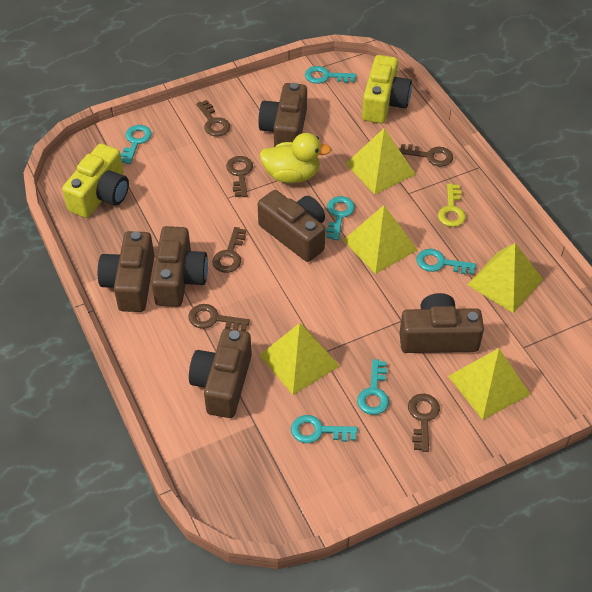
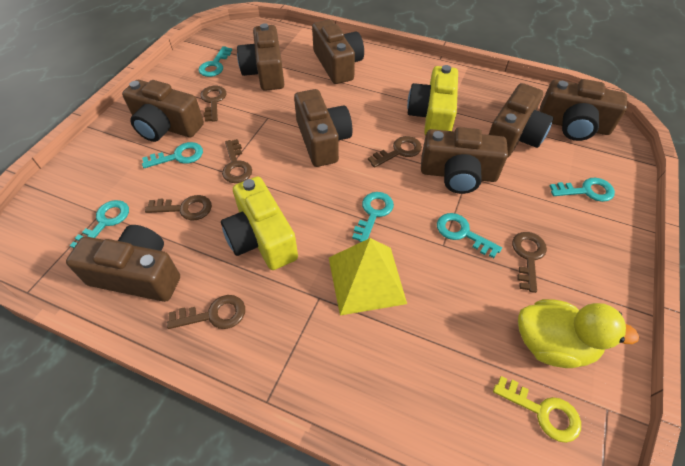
brown camera: [98,231,154,312] [151,226,208,307] [189,328,252,418] [258,83,307,147] [258,190,325,262] [400,293,484,353] = 6 -> [66,225,180,302] [122,80,204,142] [237,23,284,91] [294,89,353,167] [312,20,364,84] [421,127,508,194] [489,83,554,158] [539,79,628,141] = 8
yellow pyramid: [259,323,340,395] [343,205,418,274] [346,128,416,195] [448,348,531,420] [467,243,543,313] = 5 -> [329,238,407,315] = 1

